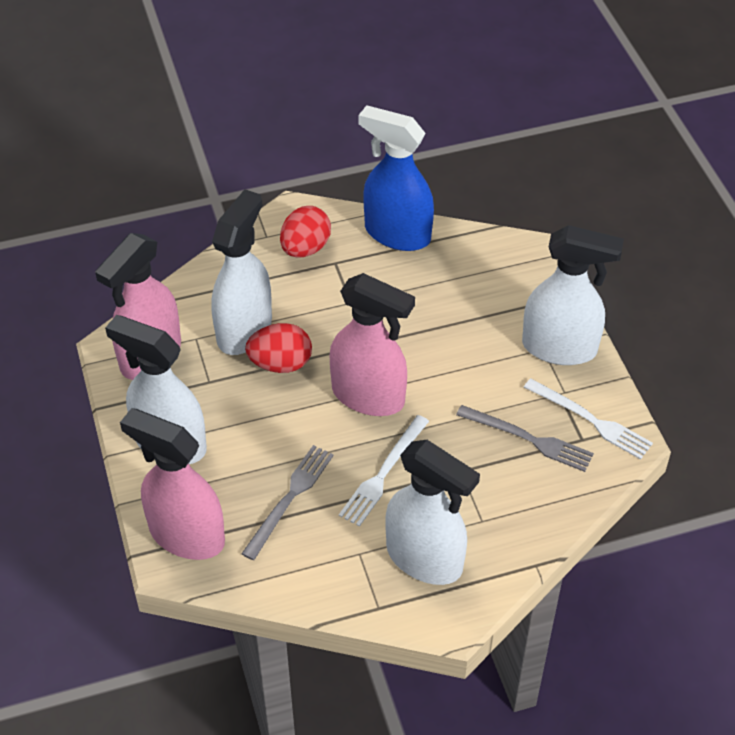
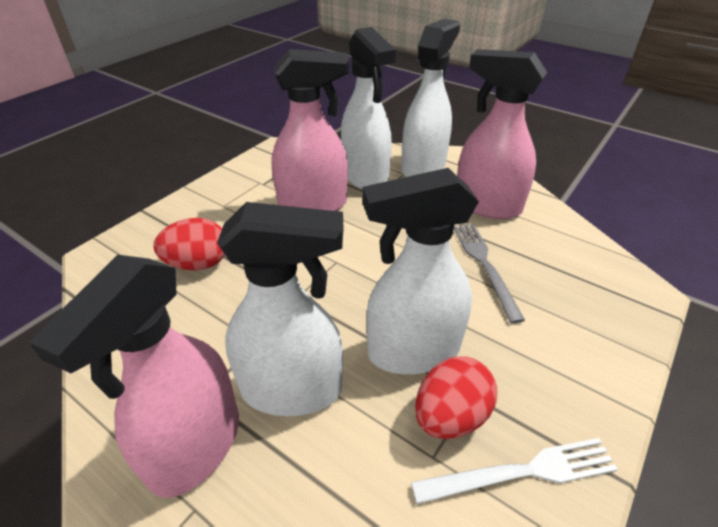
blue spray bottle: [359,105,434,251] = 1 -> none = 0
grey fork: [241,445,334,560] [456,405,594,472] = 2 -> [454,224,525,323] = 1
white fork: [339,415,429,526] [524,378,653,459] = 2 -> [411,438,618,504] = 1

